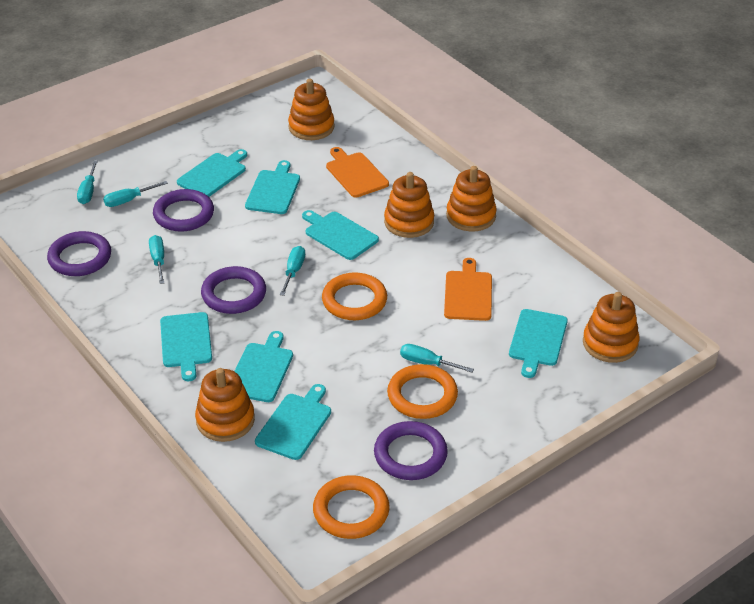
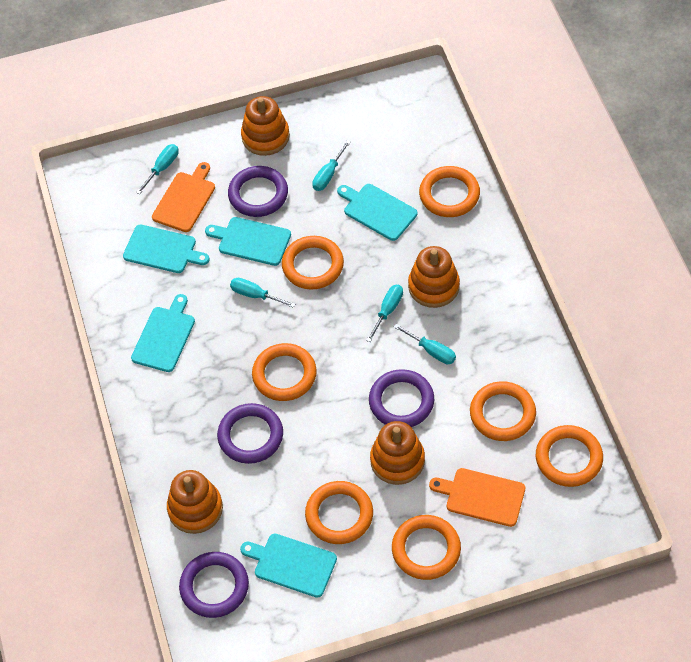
orange ring: [313,475,390,539] [322,272,387,320] [387,364,458,419] = 3 -> [252,343,317,401] [282,236,344,289] [305,481,373,544] [392,515,461,580] [419,166,480,217] [470,381,536,441] [536,425,603,487] = 7
orange stacking toy: [195,368,255,442] [288,79,335,140] [384,172,434,238] [446,166,497,231] [583,292,639,363] = 5 -> [167,470,223,534] [241,96,290,156] [370,421,425,485] [408,246,460,308] = 4
turquoise cutting board: [160,312,212,381] [177,149,247,197] [234,331,293,402] [245,160,300,214] [255,384,331,460] [302,210,379,260] [509,309,568,378] = 7 -> [123,225,209,273] [131,294,195,372] [205,217,291,266] [240,534,337,598] [337,184,417,241] = 5

